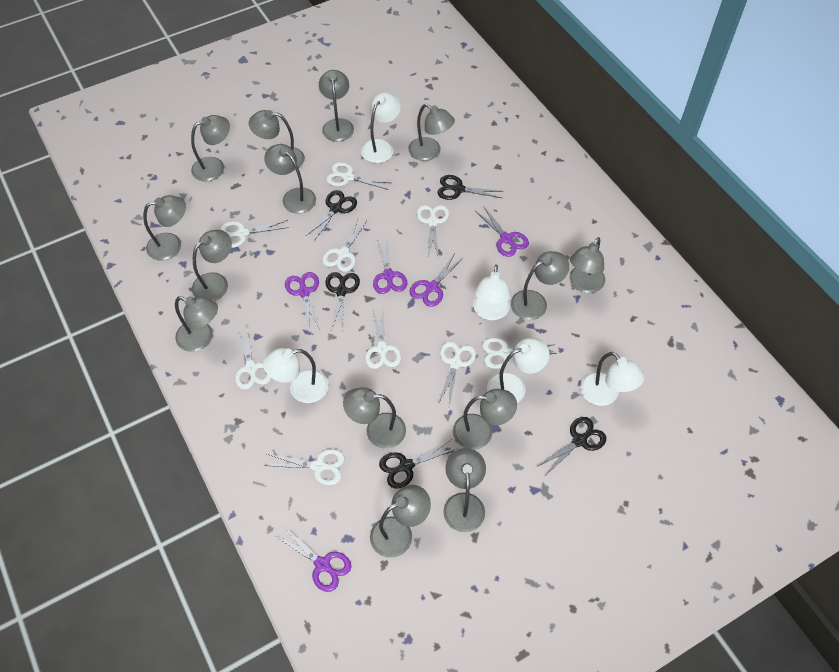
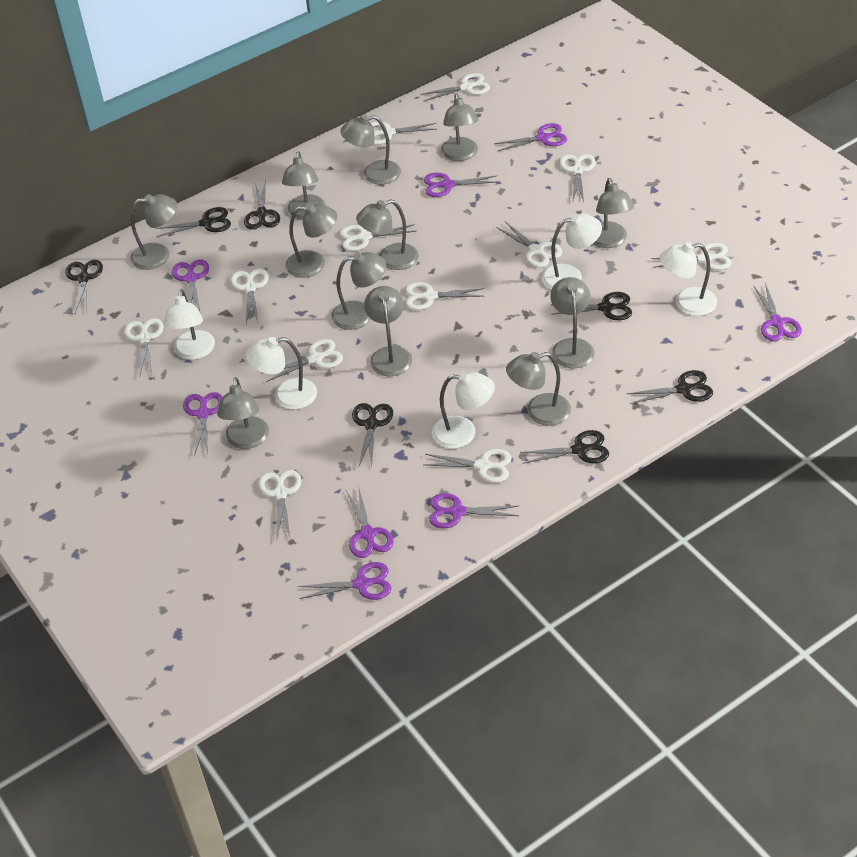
black scissors: [306,190,357,241] [325,272,360,330] [379,439,458,489] [437,175,504,200] [538,417,606,474] = 5 -> [65,260,103,313] [155,207,231,237] [244,179,280,230] [352,403,393,468] [520,430,609,464] [551,292,632,320] [627,370,713,404] = 7
grey lamp: [143,195,186,261] [175,296,218,352] [191,115,230,182] [192,230,232,301] [249,110,305,170] [264,144,316,213] [319,70,354,142] [343,387,406,449] [370,485,431,558] [408,104,455,161] [443,448,486,532] [453,389,517,450] [511,251,569,320] [570,237,605,293] = 14 -> [131,194,177,270] [217,377,269,449] [282,151,325,220] [285,203,337,278] [331,252,386,330] [341,115,401,185] [356,199,418,270] [364,286,412,376] [441,93,479,161] [506,352,571,426] [550,277,594,368] [593,178,634,248] = 12
purple scissors: [276,527,351,592] [285,272,319,329] [373,239,407,294] [409,253,464,307] [476,206,529,257] = 5 -> [172,259,209,313] [183,392,222,456] [298,562,392,600] [346,485,394,558] [424,173,498,197] [429,493,519,529] [494,123,567,151] [753,283,802,341] = 8
white scissors: [220,220,289,248] [235,326,271,390] [264,449,345,485] [322,218,367,272] [326,162,390,190] [365,307,401,369] [417,205,449,256] [438,341,476,405] [482,337,557,369] = 9 -> [125,318,164,377] [231,269,269,323] [259,470,301,538] [261,339,343,382] [340,224,417,251] [371,122,437,144] [405,282,485,310] [420,73,490,102] [424,449,512,483] [496,221,562,268] [560,154,596,202] [651,243,732,270] = 12

